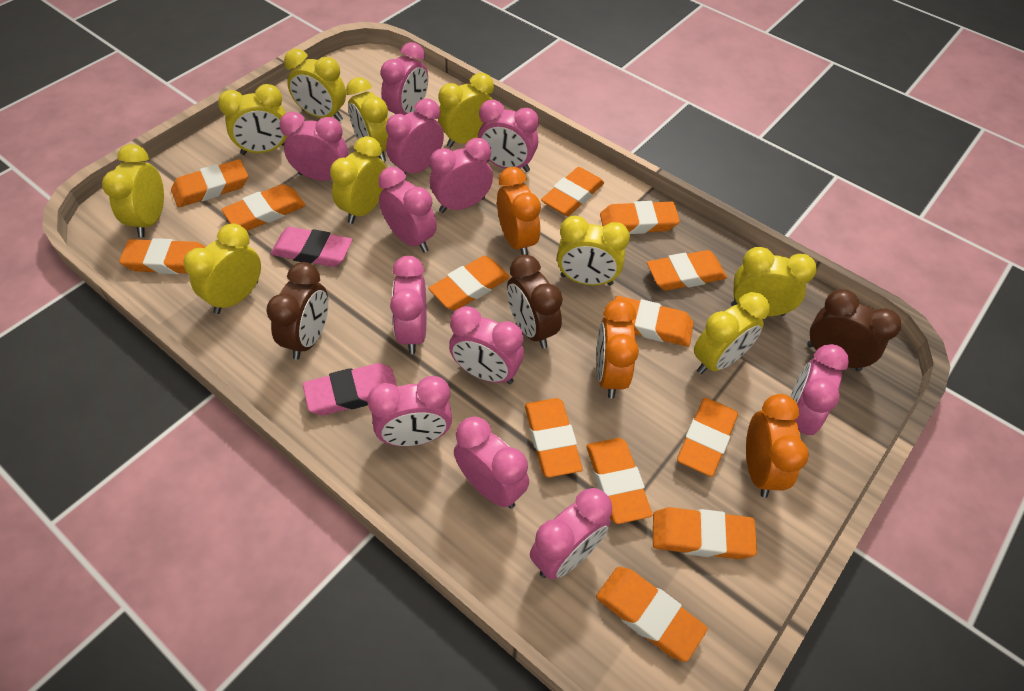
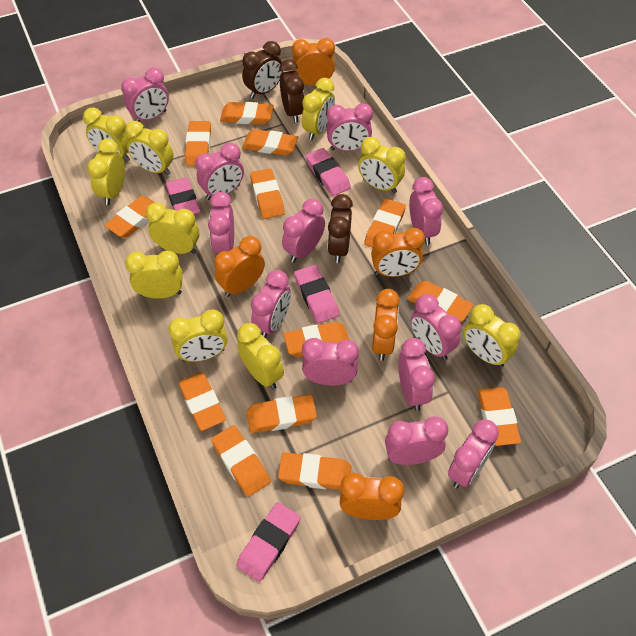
orange clock: [497,167,541,255] [596,299,639,399] [746,394,809,498] = 3 -> [214,236,265,297] [292,38,335,85] [340,473,404,520] [371,228,425,277] [372,289,400,361] = 5
pink eraser: [271,227,353,267] [303,363,397,415] = 2 -> [165,177,200,215] [236,502,301,582] [294,265,339,323] [305,148,351,196] = 4

